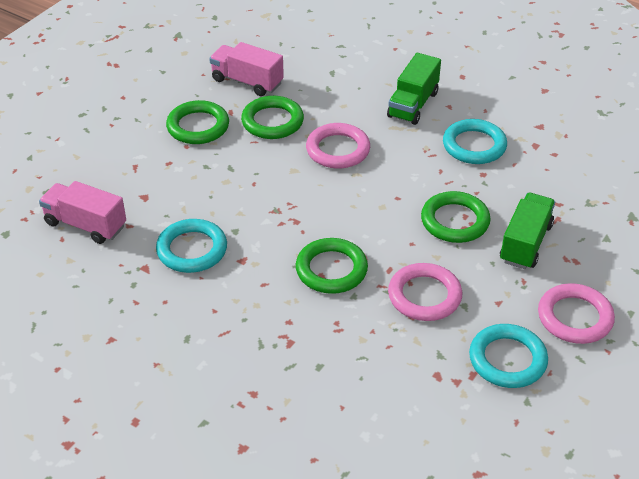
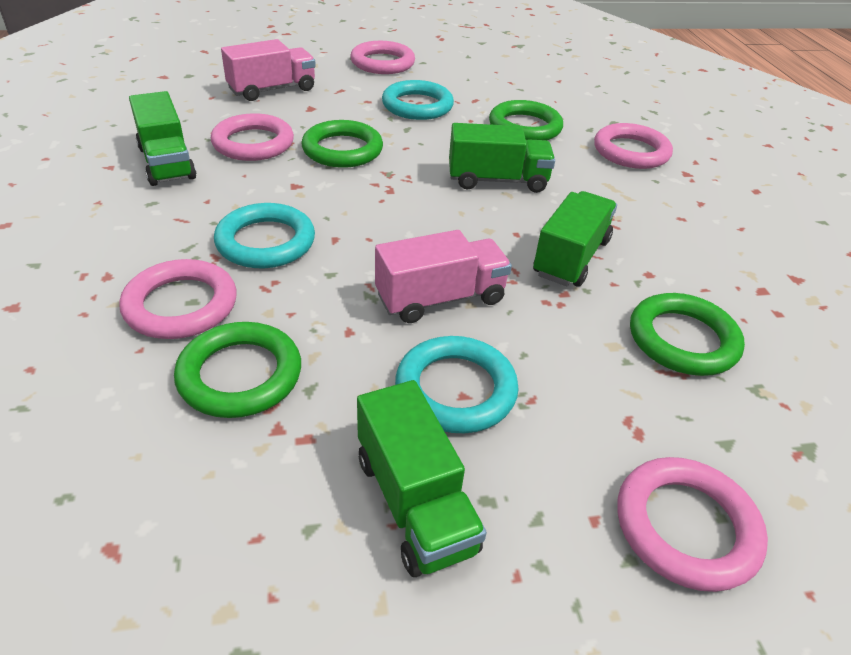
green truck: [387,53,441,125] [500,193,555,269] = 2 -> [129,91,196,186] [357,380,487,577] [449,123,555,193] [533,191,617,287] = 4
pink ring: [306,123,370,169] [388,263,462,321] [538,283,615,344] = 3 -> [119,259,237,339] [211,113,294,161] [351,41,415,74] [594,123,673,169] [617,457,768,592] = 5

